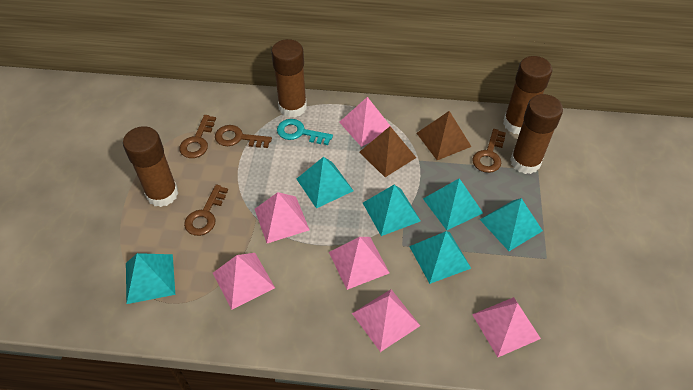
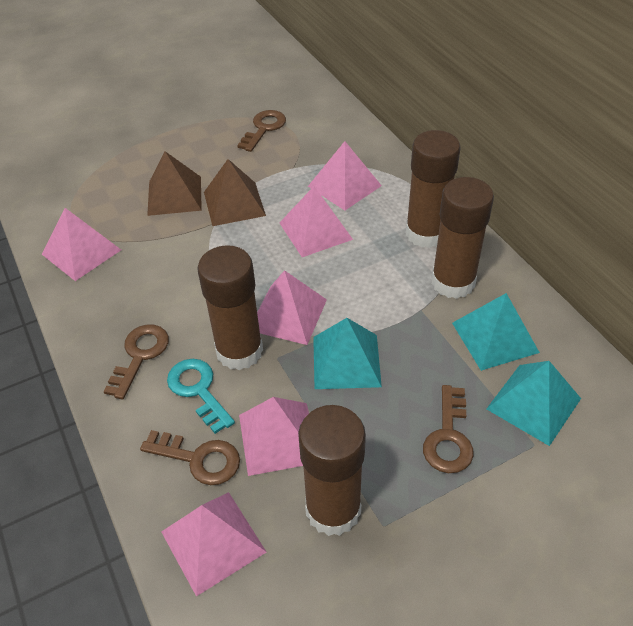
turquoise pyramid: [126,253,175,304] [297,157,353,208] [363,185,421,236] [409,231,471,284] [423,178,483,230] [480,198,543,251] = 6 -> [313,318,382,389] [452,293,540,371] [487,361,581,446] = 3

